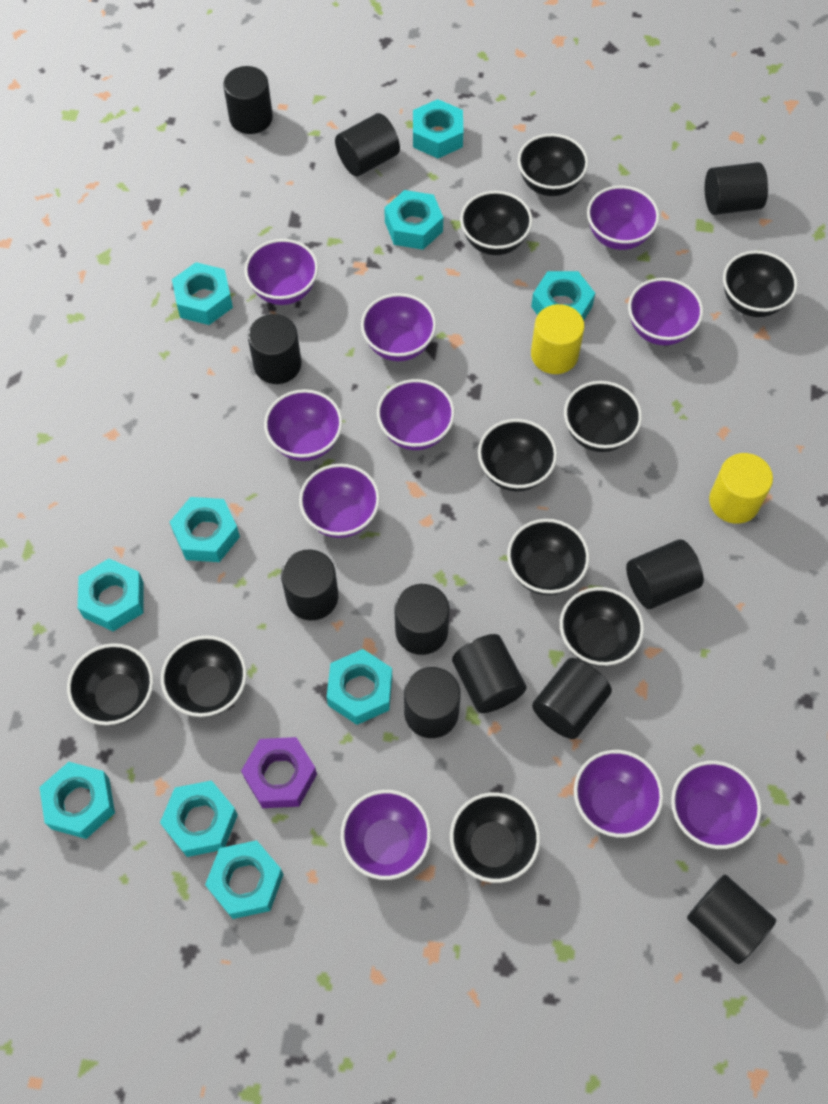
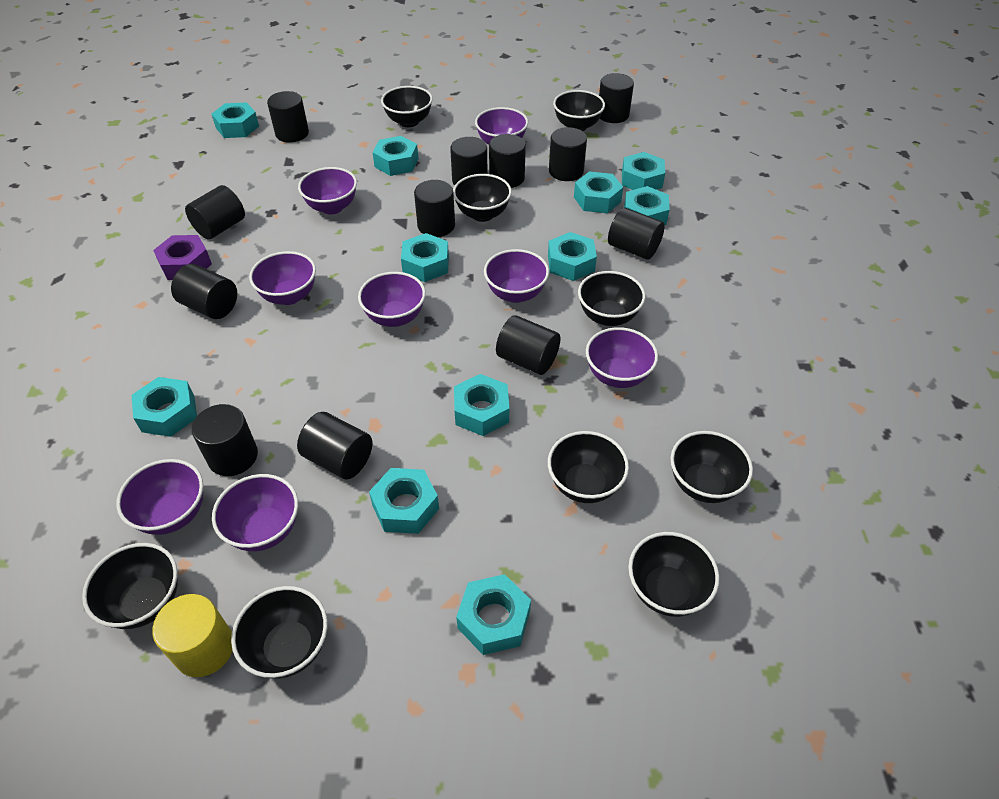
black bowl: [67,643,154,725] [161,635,247,717] [450,792,540,883] [460,191,533,255] [478,419,557,492] [507,519,590,595] [518,134,588,196] [560,587,644,667] [564,381,642,452] [723,251,798,317] = 10 -> [82,543,178,629] [231,586,328,678] [381,86,433,127] [453,174,512,222] [548,431,629,503] [553,90,605,131] [578,271,645,326] [628,532,719,617] [671,431,753,503] = 9
black cylinder: [223,66,273,134] [248,314,302,384] [281,549,338,620] [335,113,400,176] [395,584,450,655] [404,667,461,738] [452,634,527,713] [532,658,612,739] [626,539,704,609] [687,875,776,964] [705,162,768,215] = 11 -> [171,264,237,319] [185,185,245,239] [192,404,258,476] [267,91,309,143] [297,412,372,479] [414,180,455,237] [450,137,488,186] [489,134,526,188] [496,315,560,375] [549,127,587,181] [599,73,634,123] [608,207,665,260] = 12
purple bowl: [244,239,318,305] [264,389,343,461] [299,464,380,538] [341,790,431,880] [361,293,436,361] [377,379,455,450] [574,750,663,838] [587,186,659,250] [628,278,703,345] [671,761,761,849] = 10 -> [116,459,203,535] [212,474,298,551] [249,251,316,305] [298,167,357,215] [358,272,426,327] [475,107,528,145] [484,249,549,303] [586,327,658,388] = 8
turquoise nut: [39,762,115,839] [78,558,144,631] [160,780,238,857] [170,497,240,562] [172,262,233,325] [205,840,284,919] [327,649,392,725] [384,190,443,250] [413,99,464,158] [531,271,595,320] = 10 -> [132,377,197,437] [212,102,259,138] [369,468,439,534] [372,136,419,176] [401,233,449,282] [454,374,509,436] [456,574,531,655] [548,232,597,281] [574,172,623,213] [622,152,665,190] [624,186,670,225] = 11
yellow cylinder: [531,304,585,374] [709,453,773,524] = 2 -> [152,594,233,677] = 1

